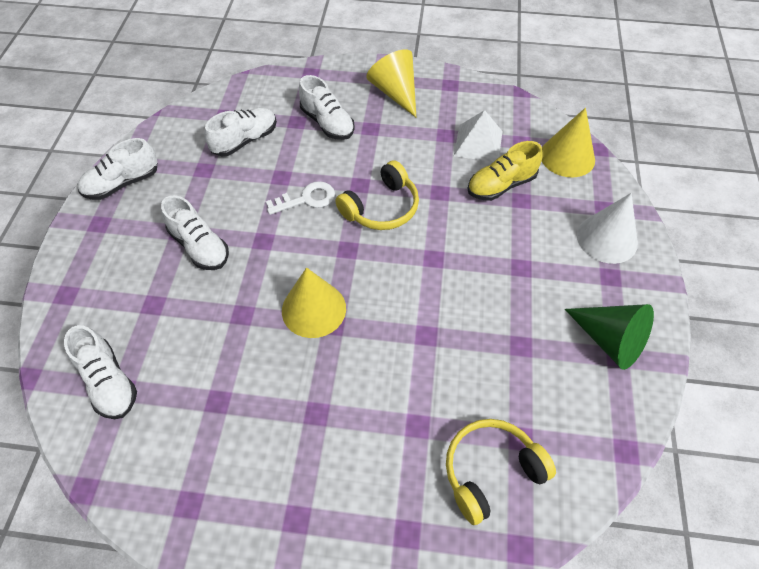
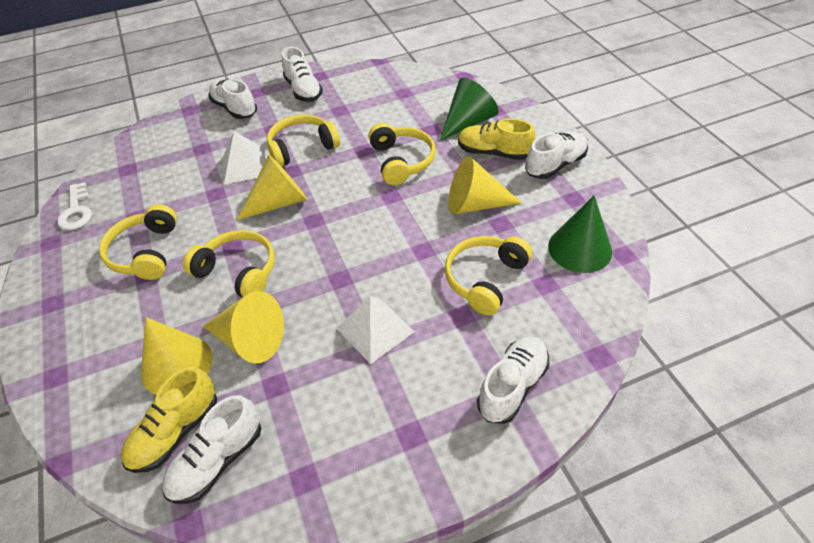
green cone: [565,304,654,370] = 1 -> [440,78,498,141] [548,195,612,273] = 2
white cone: [577,193,638,264] = 1 -> none = 0
white pyramid: [454,110,502,162] = 1 -> [223,131,267,184] [336,296,415,364] = 2
yellow cone: [282,267,346,338] [366,49,417,118] [542,108,595,178] = 3 -> [141,317,212,395] [203,291,284,364] [237,155,307,220] [448,156,522,215] = 4
yellow headphones: [335,160,419,230] [446,419,556,525] = 2 -> [99,204,177,280] [183,230,275,297] [267,114,340,167] [369,123,436,185] [445,236,532,315] = 5
yellow shoe: [468,141,542,201] = 1 -> [121,367,217,473] [458,118,536,160] = 2

